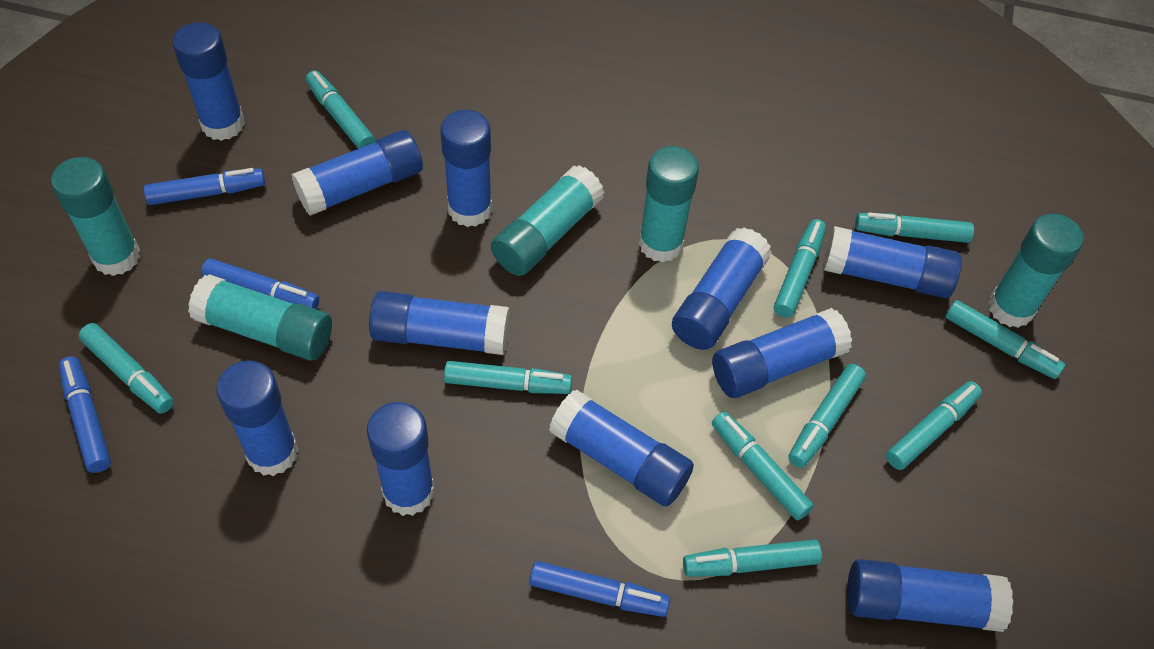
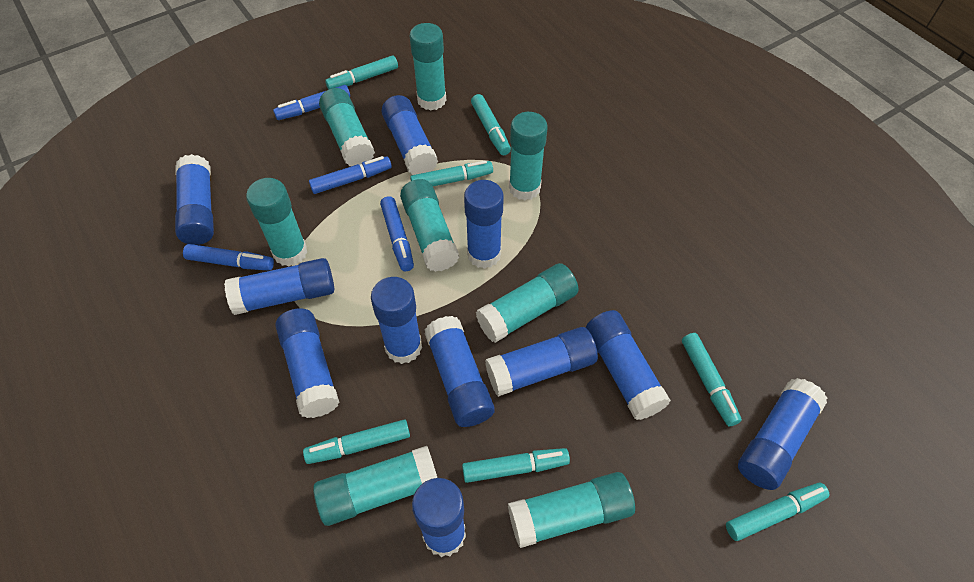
turquoise glue stick: [51,157,140,276] [188,274,332,360] [491,165,605,276] [638,146,699,262] [988,214,1083,328] = 5 -> [246,178,307,267] [313,446,437,526] [319,88,375,166] [400,179,460,272] [410,23,446,110] [476,263,578,343] [508,472,635,548] [509,112,548,200] = 8
turquoise marker: [78,323,174,414] [306,71,375,149] [444,361,572,394] [683,539,822,577] [712,411,814,520] [774,219,826,318] [788,364,866,468] [855,212,974,243] [886,381,982,470] [946,300,1065,379] = 10 -> [303,419,410,464] [325,56,398,89] [410,160,493,186] [462,448,570,483] [471,94,511,155] [682,333,742,426] [726,482,829,541] = 7

